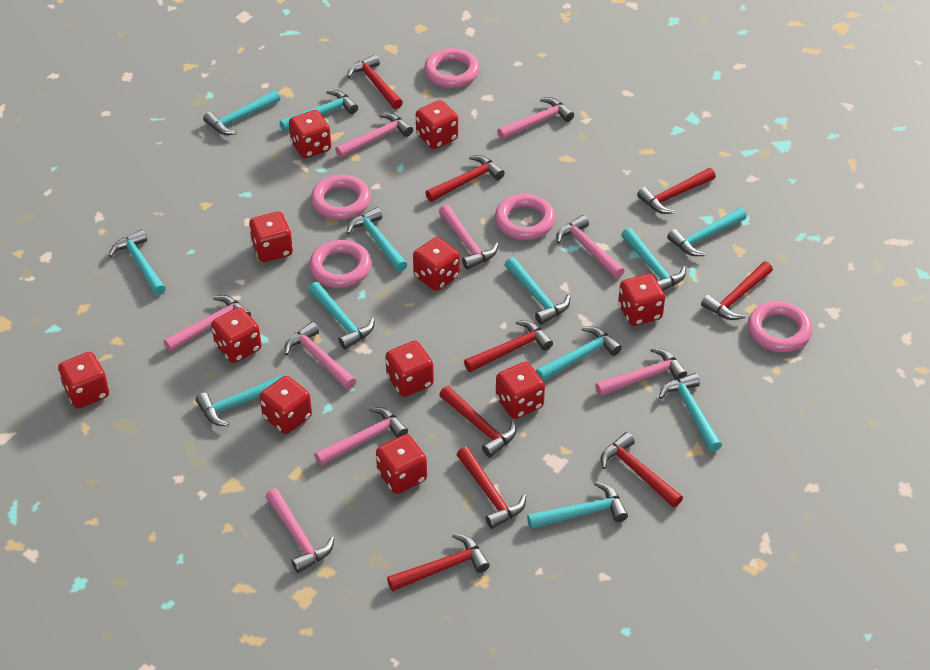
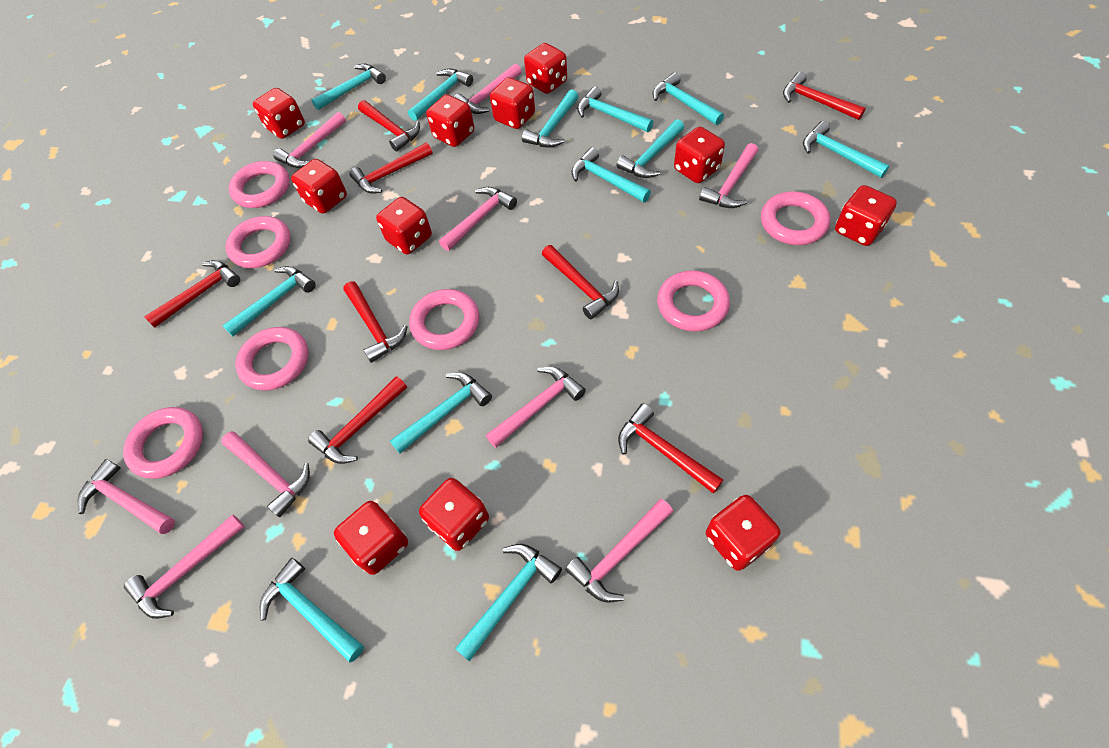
pink ring: [309,240,371,288] [311,175,371,220] [424,48,480,88] [495,194,555,240] [748,301,812,352] = 5 -> [123,407,203,479] [225,216,291,268] [228,161,290,208] [235,327,308,390] [409,289,479,350] [657,270,730,331] [761,191,830,245] = 7
red hammer: [347,55,403,109] [387,533,490,591] [425,155,505,202] [439,386,517,458] [457,447,526,529] [464,320,553,372] [601,432,683,508] [637,168,716,214] [701,261,773,320] = 9 -> [144,260,240,328] [308,376,407,464] [343,281,408,363] [349,142,433,194] [358,100,420,152] [542,245,619,319] [618,404,723,494] [783,72,866,120] = 8

